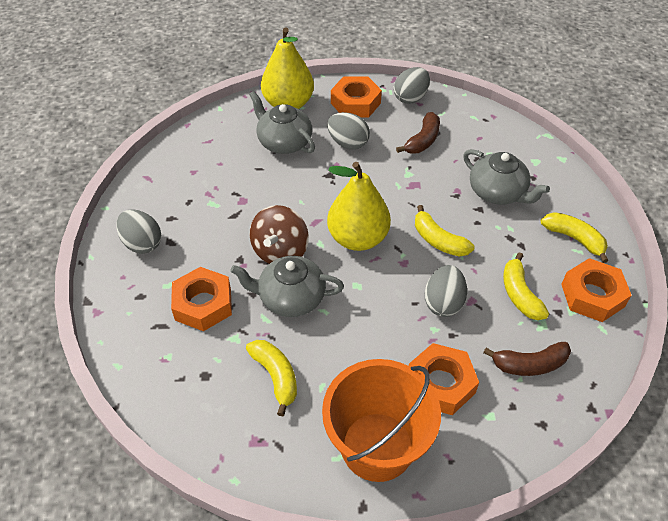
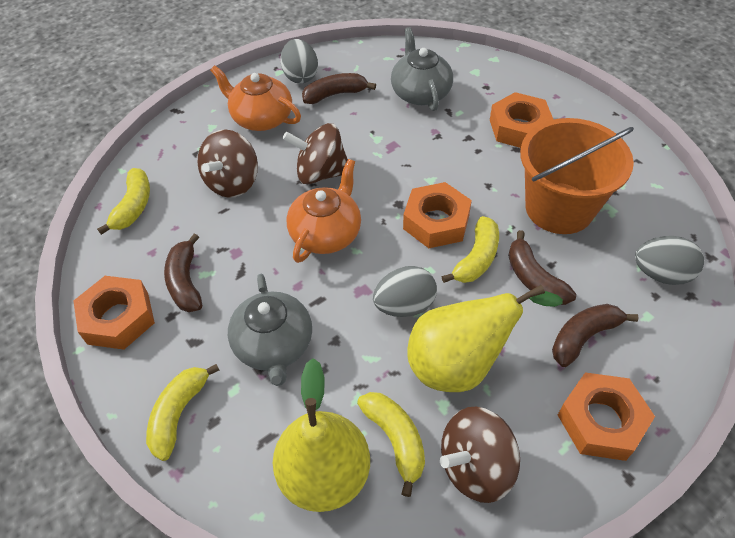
brown banana: [396,112,440,153] [483,342,571,376] = 2 -> [164,233,202,312] [302,73,376,104] [508,230,576,305] [552,304,638,367] = 4
brown spinning top: [250,205,309,264] = 1 -> [198,129,258,198] [283,123,348,184] [440,407,520,503] = 3
grey egg: [116,209,161,254] [327,112,370,150] [394,67,430,104] [425,265,467,317] = 4 -> [280,39,318,84] [373,266,437,317] [635,236,704,285] = 3
grey teapot: [230,256,344,317] [249,91,315,154] [463,149,550,205] = 3 -> [228,274,312,386] [391,27,453,111] = 2
orange teapot: none = 0 -> [210,65,301,131] [287,159,361,263] = 2

